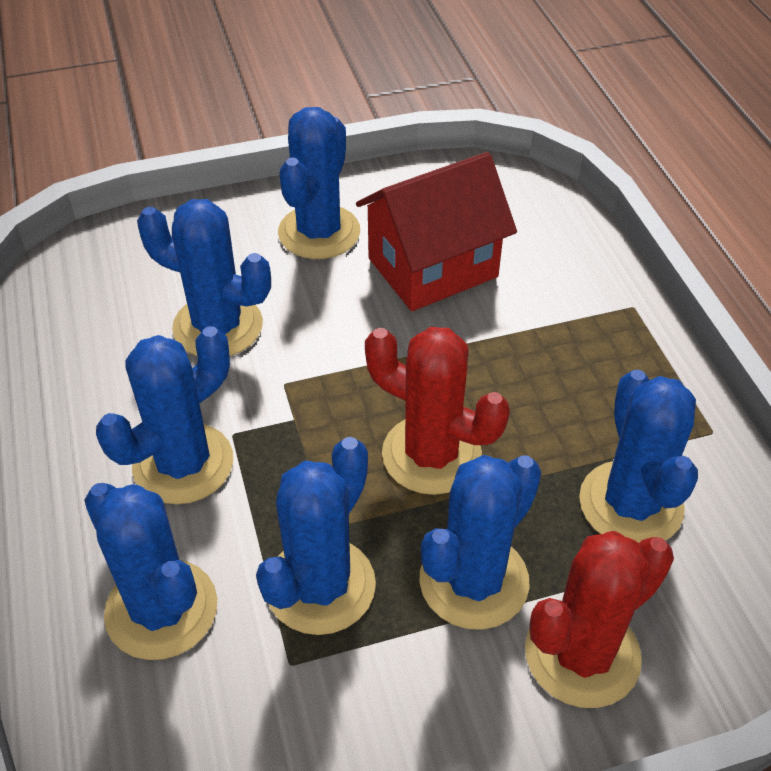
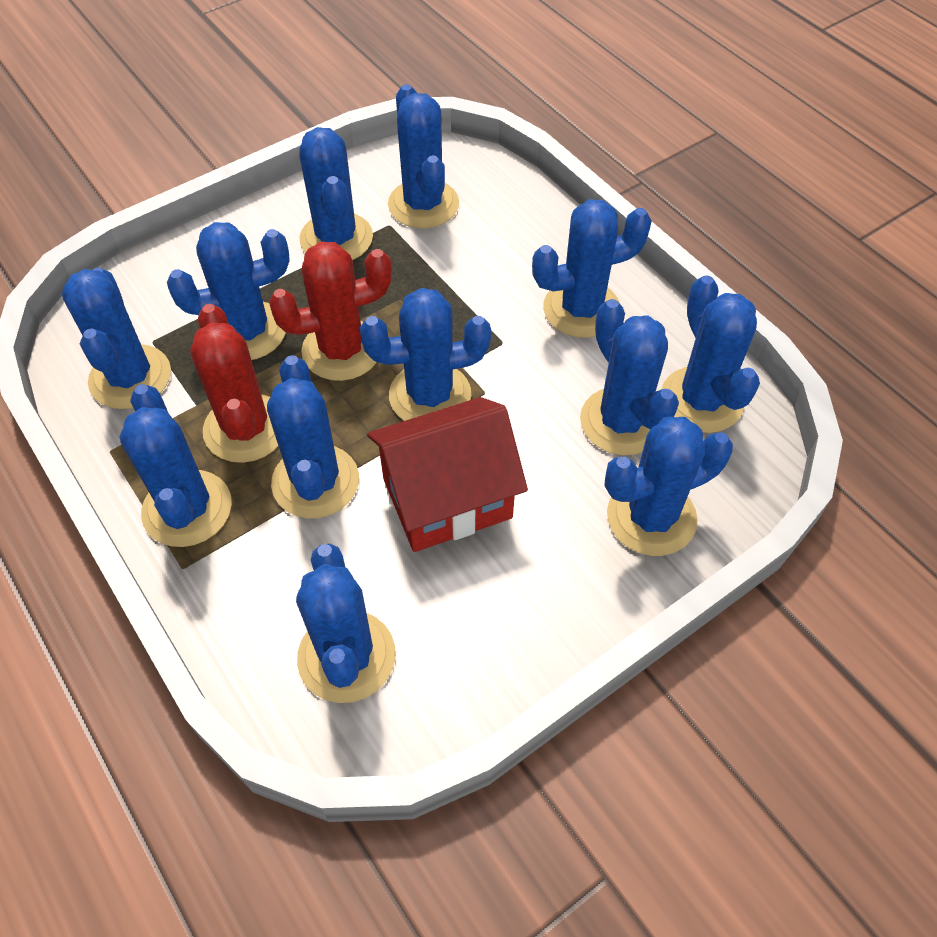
blue cactus: [84,483,217,660] [96,326,233,504] [137,199,271,356] [256,437,376,635] [278,107,360,259] [419,455,541,630] [579,370,698,543] = 7 -> [62,268,171,409] [120,384,232,547] [167,222,290,360] [267,355,359,519] [296,543,395,703] [299,127,373,260] [360,288,491,421] [388,84,459,228] [532,199,652,338] [580,299,679,455] [605,417,733,556] [662,275,760,433] = 12

